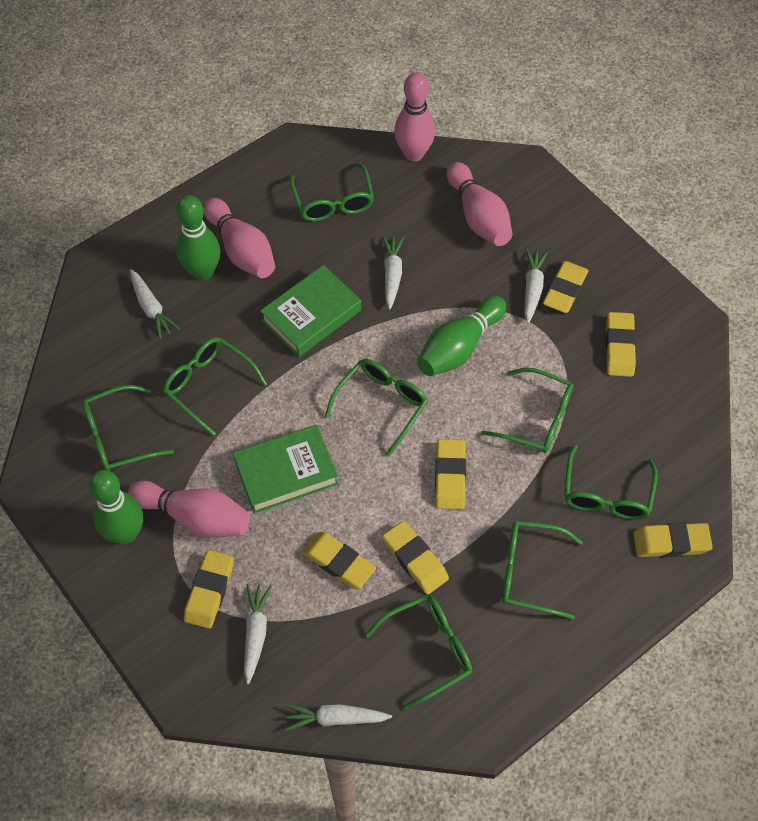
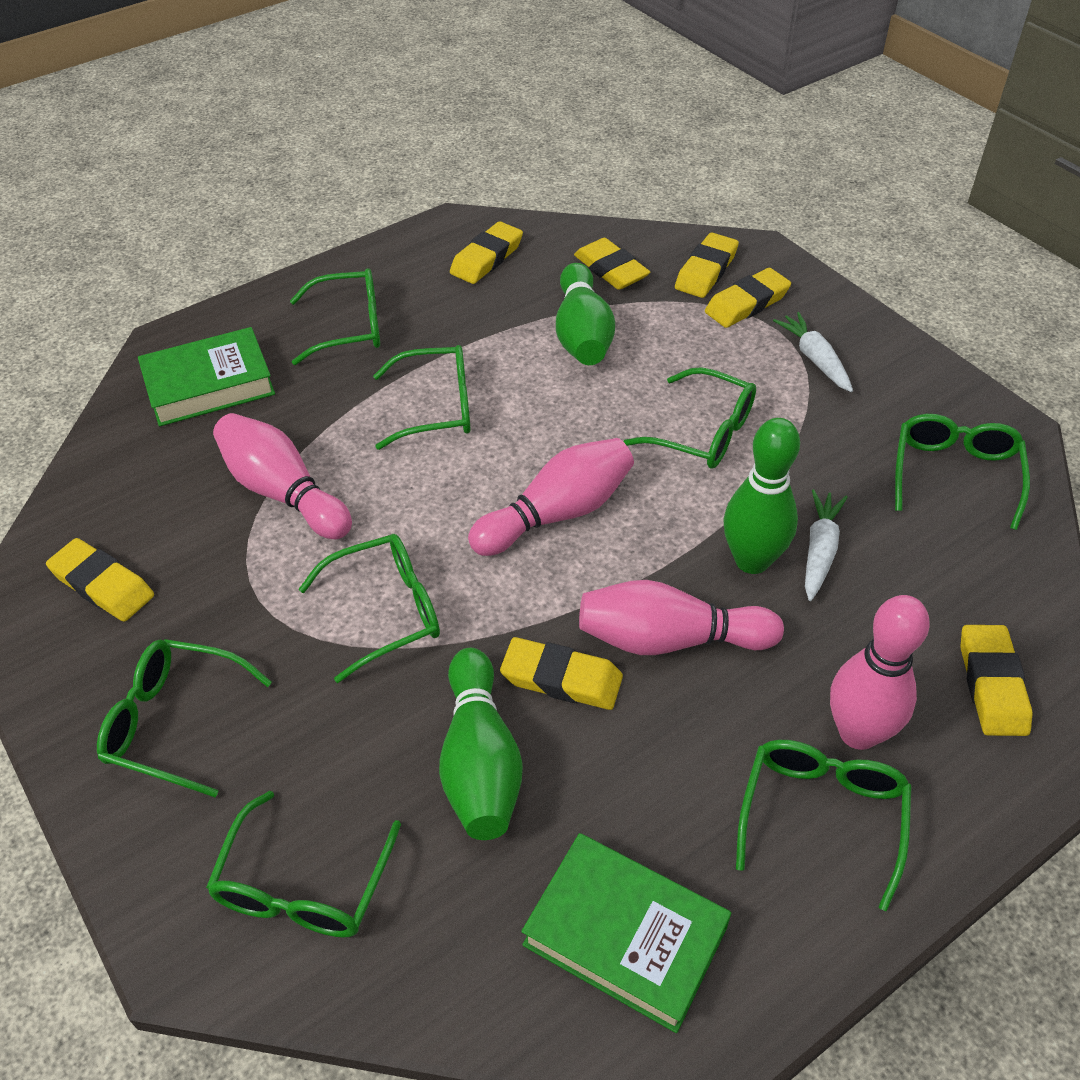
white carrot: [130,269,180,339] [244,584,272,684] [285,704,392,731] [382,235,404,309] [524,249,548,323] = 5 -> [773,312,853,392] [805,489,848,601] = 2

